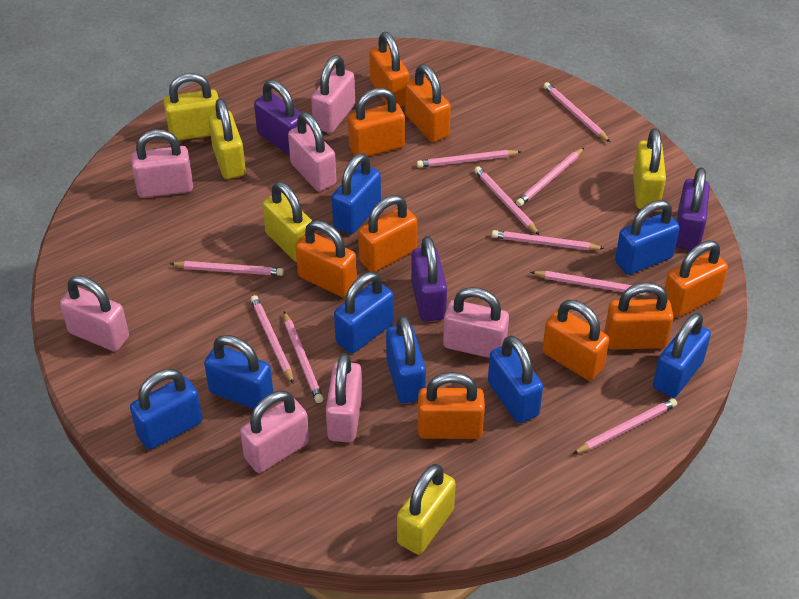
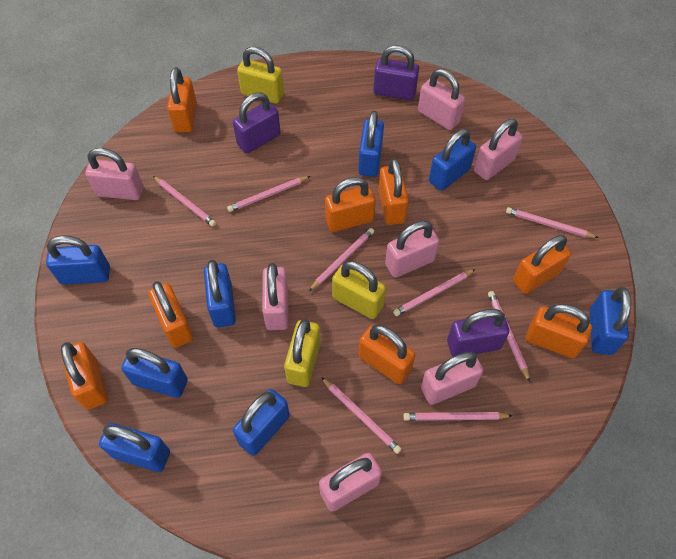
orange padlock: [296,220,357,297] [348,88,405,156] [358,195,417,272] [370,32,409,107] [405,64,451,142] [418,372,485,439] [542,300,609,381] [604,282,674,350] [664,240,728,317] = 9 -> [61,342,108,410] [148,281,193,348] [167,67,197,132] [325,177,376,232] [359,325,415,384] [378,158,409,225] [513,235,571,294] [526,304,592,358] = 8
pink pencil: [170,261,284,276] [250,295,294,384] [284,312,324,403] [417,150,522,168] [474,166,539,235] [492,230,605,250] [516,148,584,206] [531,271,646,295] [544,82,610,142] [573,398,677,454] = 10 -> [153,176,216,227] [227,176,310,212] [309,228,374,291] [321,377,401,454] [393,269,476,316] [403,412,513,421] [488,291,530,382] [506,207,599,238] = 8
yellow padlock: [164,73,219,141] [208,99,246,179] [262,182,312,262] [397,464,456,554] [633,128,666,209] = 5 -> [237,47,284,104] [284,319,321,387] [332,261,386,319] = 3

